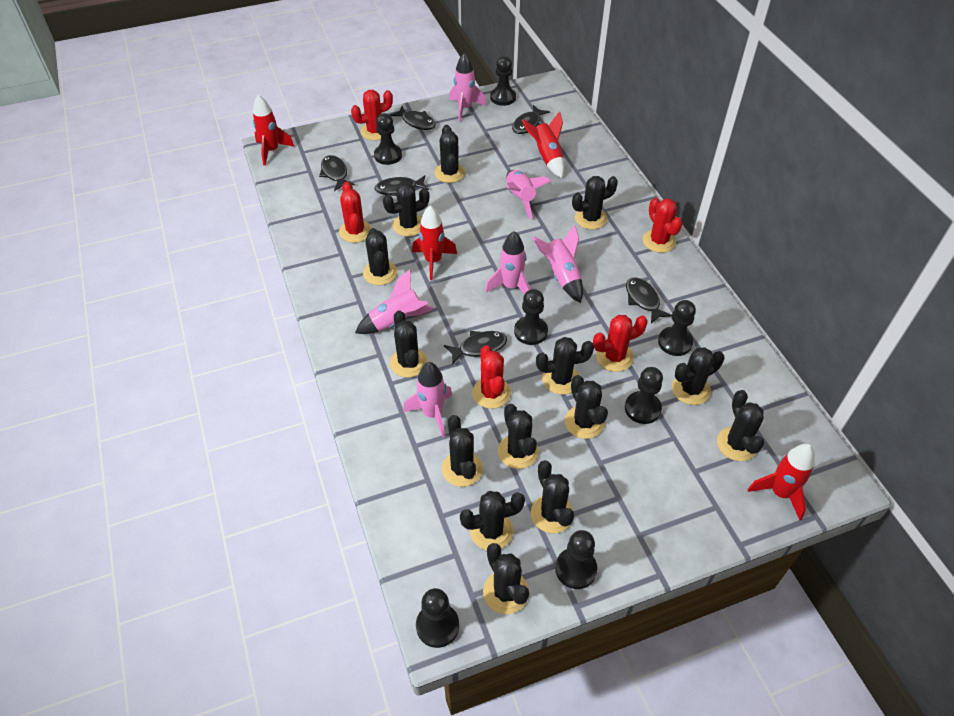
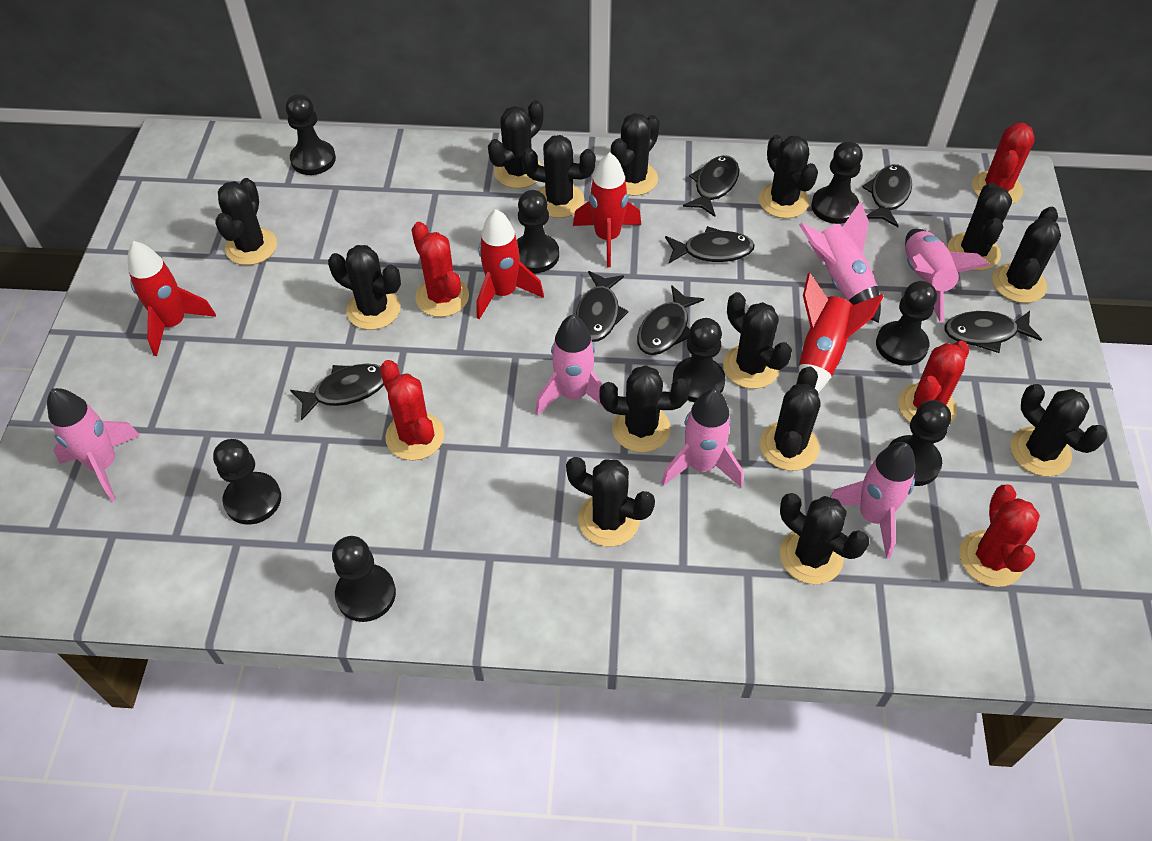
black fish: [319,155,355,191] [374,175,429,196] [390,106,436,130] [444,331,507,365] [512,105,550,134] [626,277,672,324] = 6 -> [290,363,384,421] [576,271,629,342] [637,285,704,355] [665,226,755,263] [683,155,739,217] [862,164,912,227] [945,311,1042,353] = 7
black pawn: [374,113,402,165] [416,588,459,648] [490,56,516,106] [514,289,548,345] [555,530,597,589] [625,367,663,424] [658,300,696,356] = 7 -> [213,439,281,525] [286,94,336,175] [332,536,396,622] [517,190,559,273] [673,318,725,402] [811,141,863,224] [876,281,937,366] [888,400,951,486] = 8

